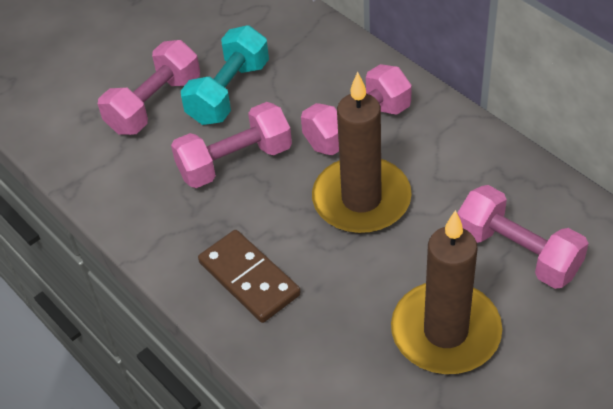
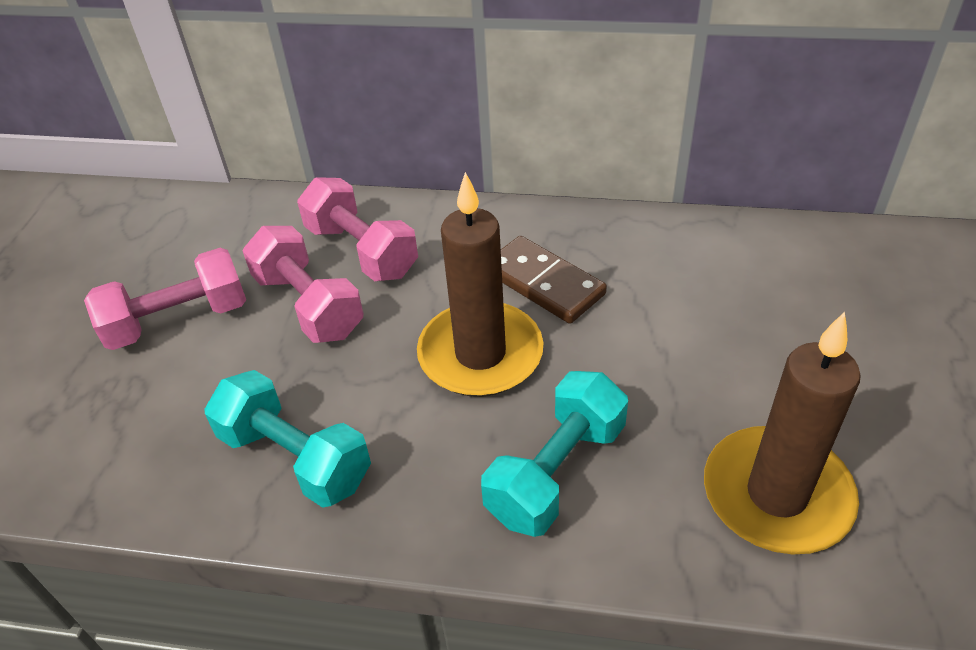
pink dumbbell: [98,40,200,135] [171,102,292,188] [301,64,412,155] [457,185,589,289] = 4 -> [84,248,246,350] [243,226,364,343] [297,177,418,281] = 3
turquoise dumbbell: [181,25,269,125] = 1 -> [204,370,371,508] [481,371,628,537] = 2

